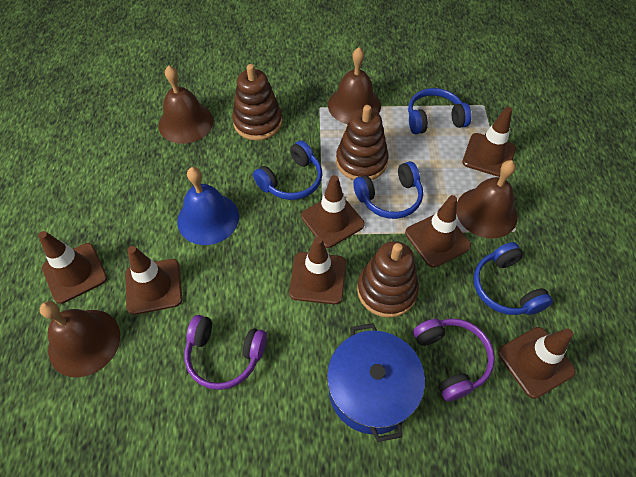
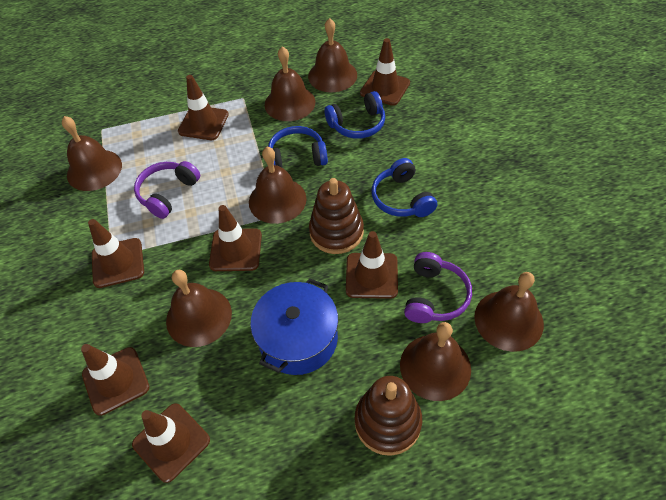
blue bell: [177,167,239,245] = 1 -> none = 0
blue headphones: [253,141,322,200] [354,161,423,219] [408,88,472,134] [473,242,553,315] = 4 -> [268,126,328,168] [325,91,385,139] [372,158,437,217] = 3
brown bell: [40,301,120,377] [159,65,213,144] [328,47,381,124] [456,160,518,238] = 4 -> [62,116,122,191] [166,270,232,347] [249,147,306,224] [265,46,315,121] [308,18,357,92] [400,322,471,401] [474,272,544,352] = 7
brown stacking toy: [232,64,282,141] [336,105,388,180] [357,241,419,318] = 3 -> [309,178,364,254] [355,376,422,456] = 2

